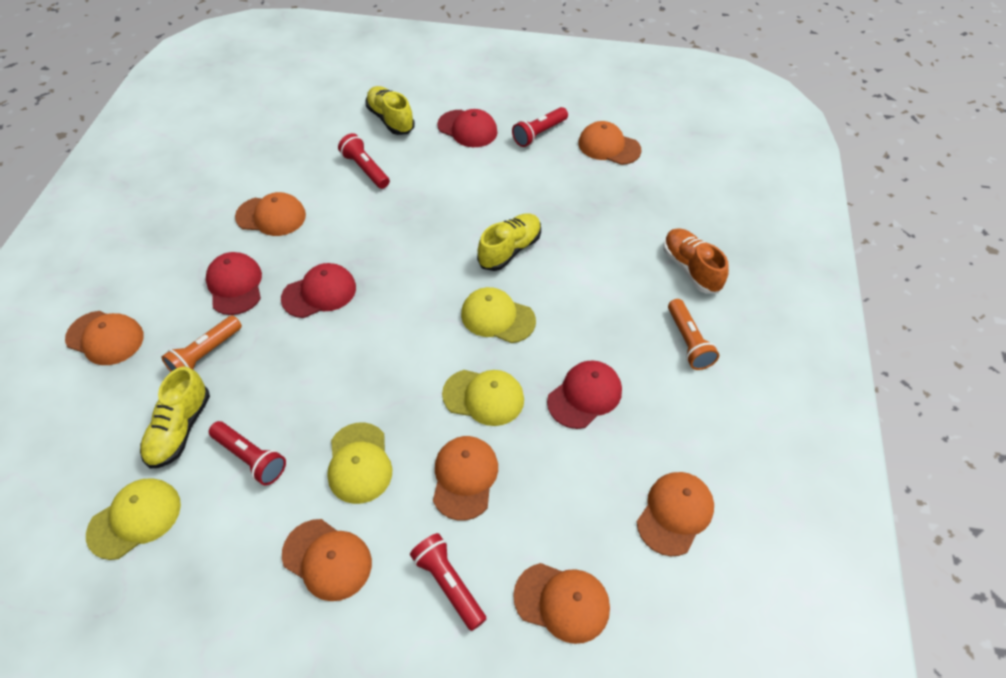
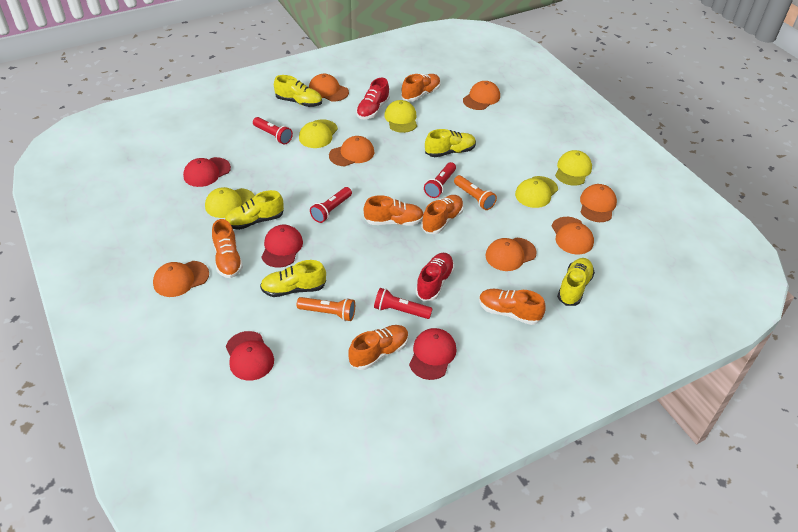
orange shoe: [663,228,729,294] = 1 -> [212,219,243,278] [348,325,409,370] [364,195,423,226] [401,74,441,102] [421,195,464,234] [479,289,546,325] = 6
red shoe: none = 0 -> [356,78,390,119] [415,253,455,301] = 2
yellow cap: [86,479,181,560] [327,423,392,504] [442,370,524,426] [461,287,536,343] = 4 -> [205,187,255,218] [299,119,338,148] [384,100,417,133] [515,176,558,208] [555,150,592,186] = 5
yellow shoe: [140,367,210,468] [365,86,415,135] [477,213,541,271] = 3 -> [225,190,284,230] [260,260,326,297] [274,75,322,107] [425,129,476,157] [557,258,595,306] = 5

